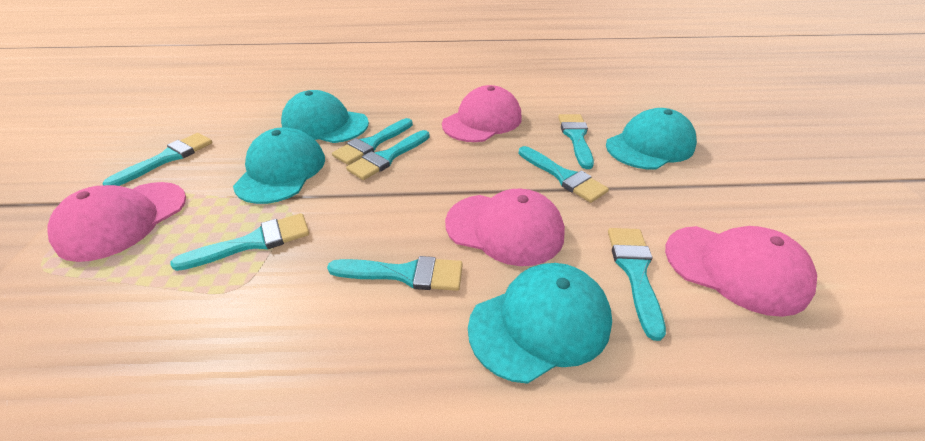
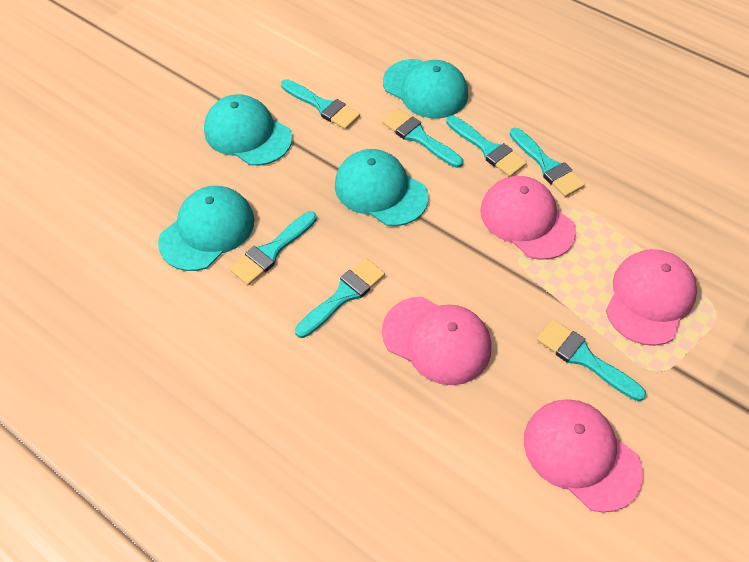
turquoise brush: [102,133,212,186] [170,213,309,271] [327,256,463,291] [332,118,413,165] [346,130,430,180] [518,146,609,203] [558,114,594,169] [608,228,666,341] = 8 -> [230,211,317,285] [281,79,360,130] [295,258,385,338] [382,108,463,168] [446,116,527,177] [510,128,585,197] [537,319,646,401] = 7

